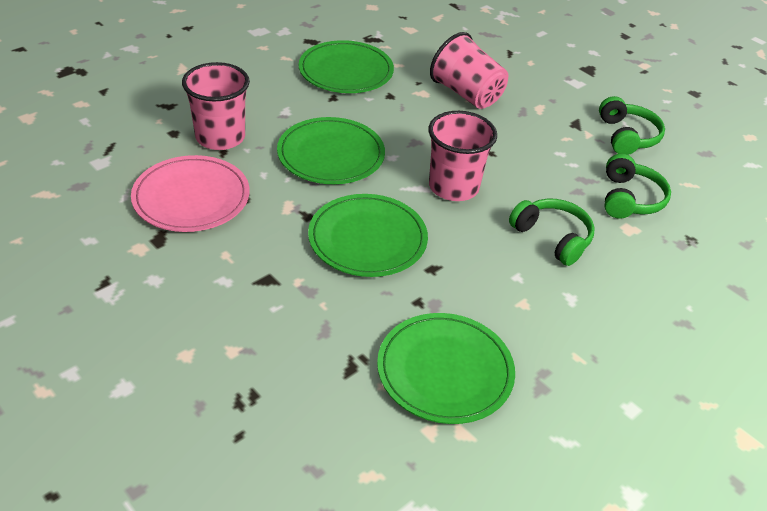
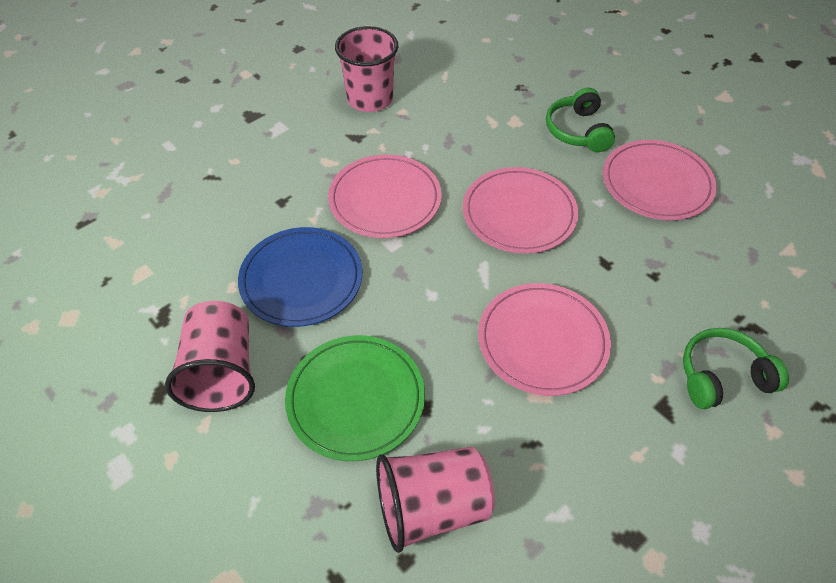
blue plate: none = 0 -> [238,227,363,327] = 1
green headphones: [509,199,594,266] [599,96,665,155] [605,154,671,219] = 3 -> [546,88,615,152] [683,328,789,409] = 2
green plate: [277,117,385,184] [299,40,394,93] [308,194,428,277] [377,313,515,424] = 4 -> [285,335,425,461] = 1
pink plate: [131,155,250,232] = 1 -> [328,154,442,238] [463,167,578,254] [478,283,611,396] [603,140,717,220] = 4

